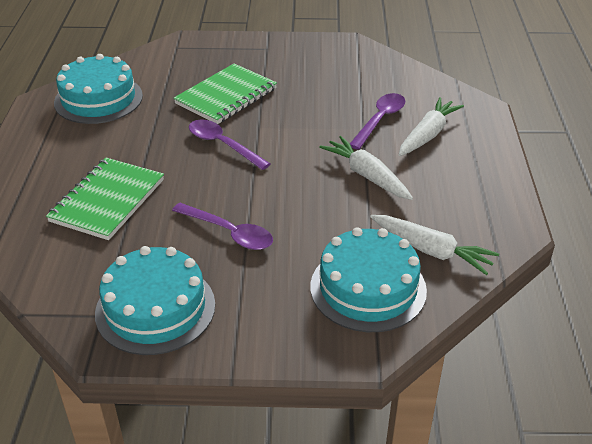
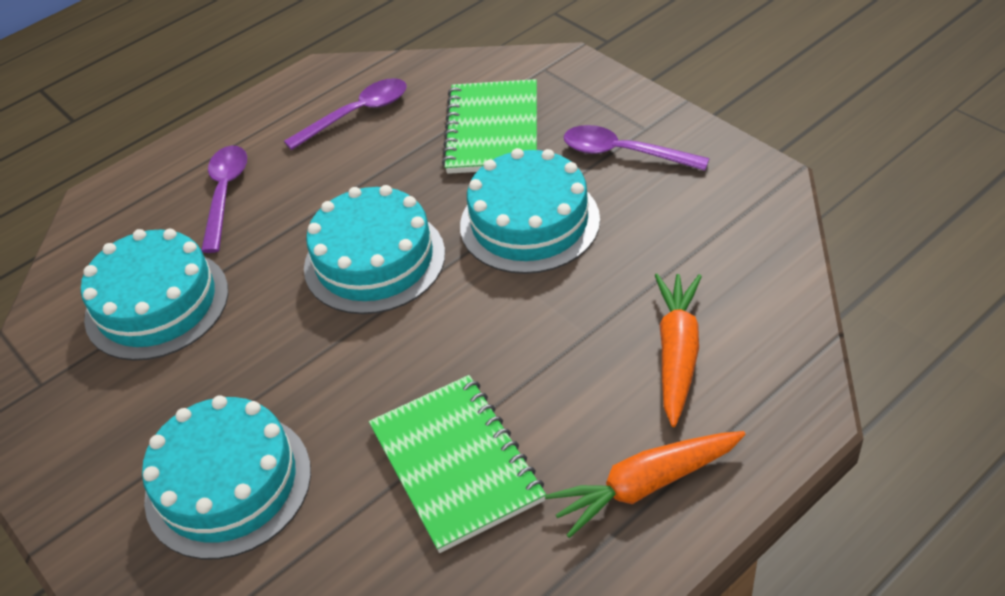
orange carrot: none = 0 -> [545,431,746,538] [655,274,702,427] = 2
turquoise cake: [54,54,143,124] [95,246,215,355] [310,227,427,332] = 3 -> [81,229,228,361] [142,395,311,559] [304,185,445,314] [460,148,600,274] = 4
white carrot: [319,136,413,200] [370,215,499,275] [399,97,464,156] = 3 -> none = 0

